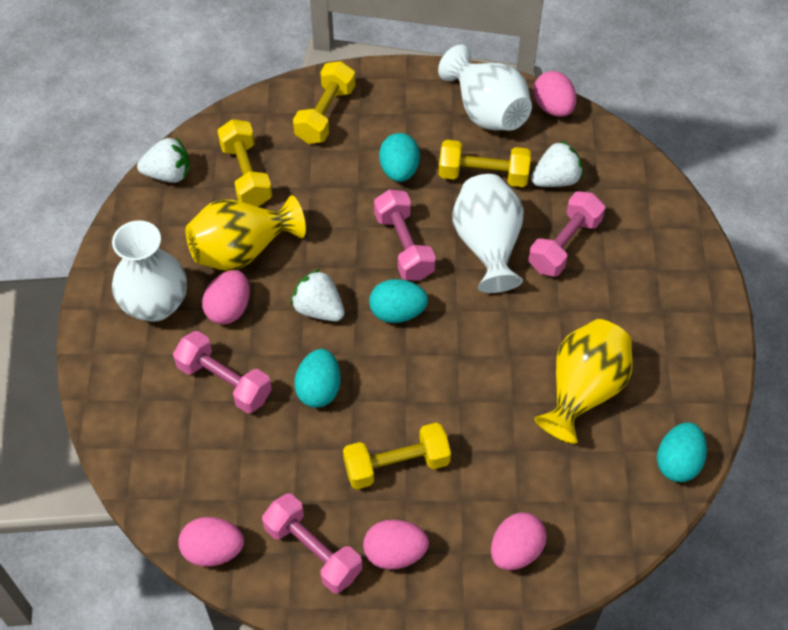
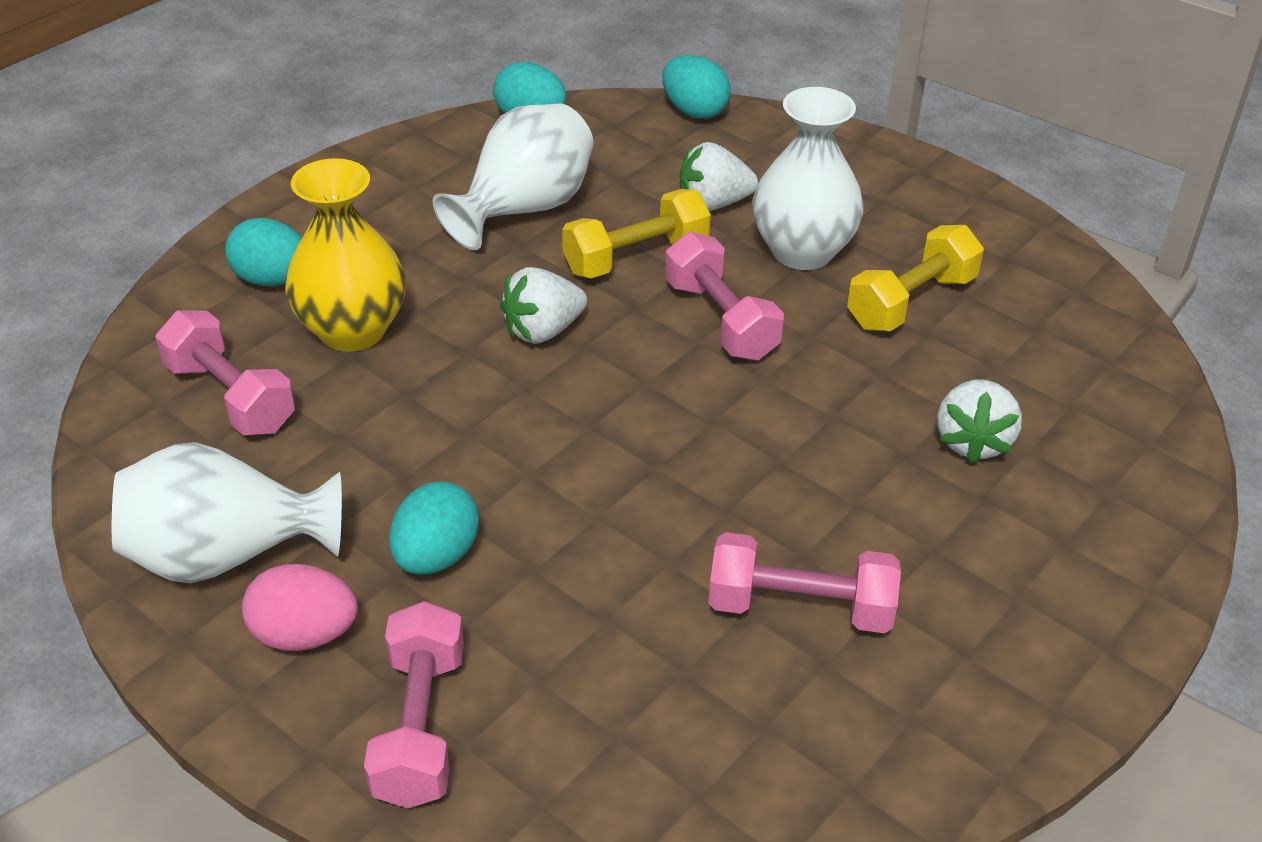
pink egg: [178,517,244,567] [202,270,250,325] [363,519,429,570] [491,512,547,570] [533,71,576,117] = 5 -> [242,564,358,651] = 1
yellow dumbbell: [217,119,272,207] [293,61,355,144] [343,422,451,489] [439,140,531,187] = 4 -> [562,189,711,279] [847,225,984,331] = 2
yellow vase: [186,195,306,271] [534,319,633,444] = 2 -> [285,158,406,352] = 1

